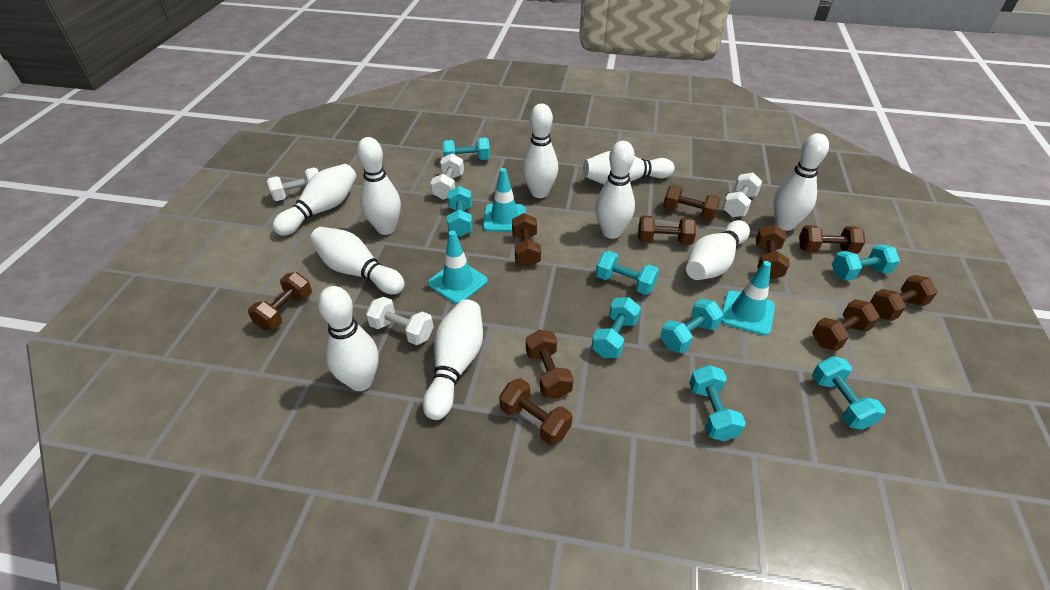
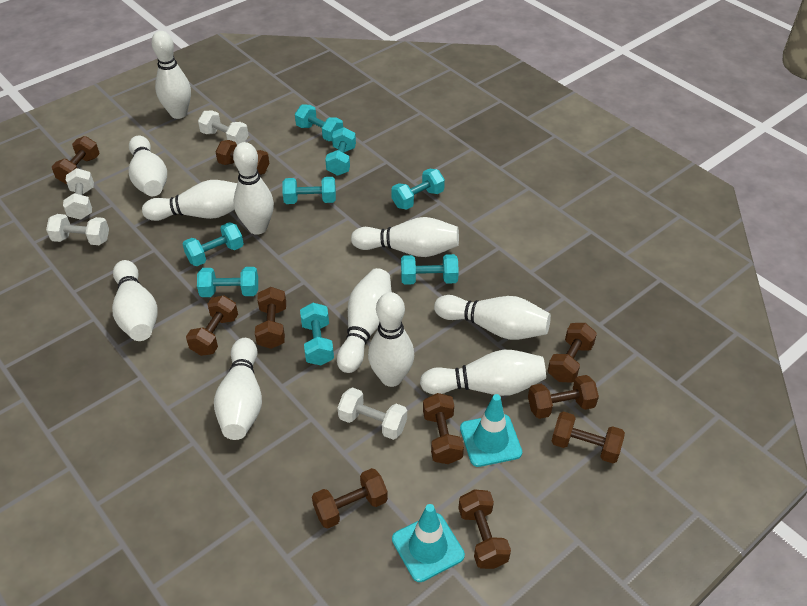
turquoise traffic cone: [428,231,488,304] [483,168,526,232] [721,261,775,336] = 3 -> [392,504,465,582] [460,394,522,467] = 2
white bowling pin: [272,164,357,236] [310,227,405,294] [318,286,379,391] [357,137,401,235] [423,299,483,420] [522,104,558,198] [583,151,675,184] [595,141,635,239] [686,220,750,280] [773,133,829,231] = 10 -> [112,260,158,341] [129,136,167,196] [142,180,237,221] [152,31,191,119] [214,338,262,440] [233,142,274,235] [337,268,392,373] [351,217,459,257] [368,292,414,387] [420,350,546,396] [434,295,551,340] = 11

